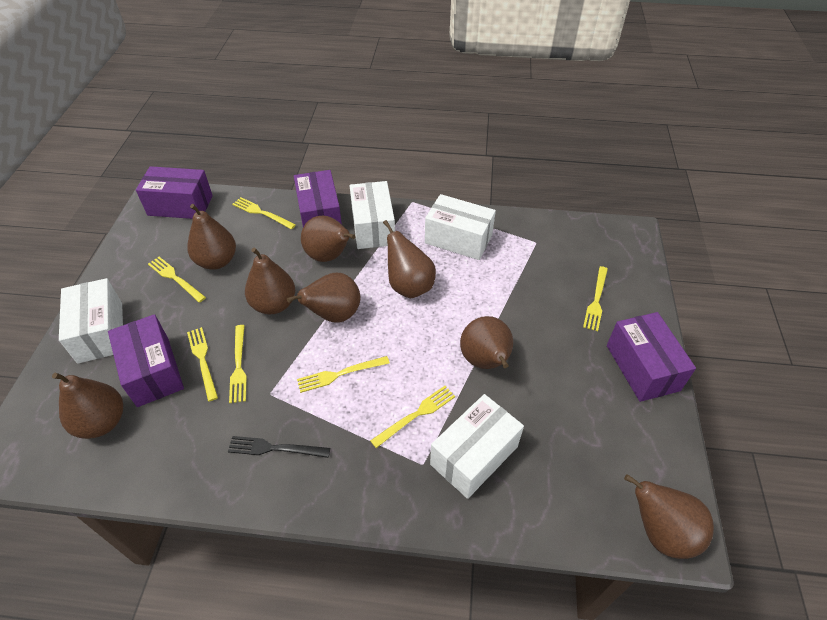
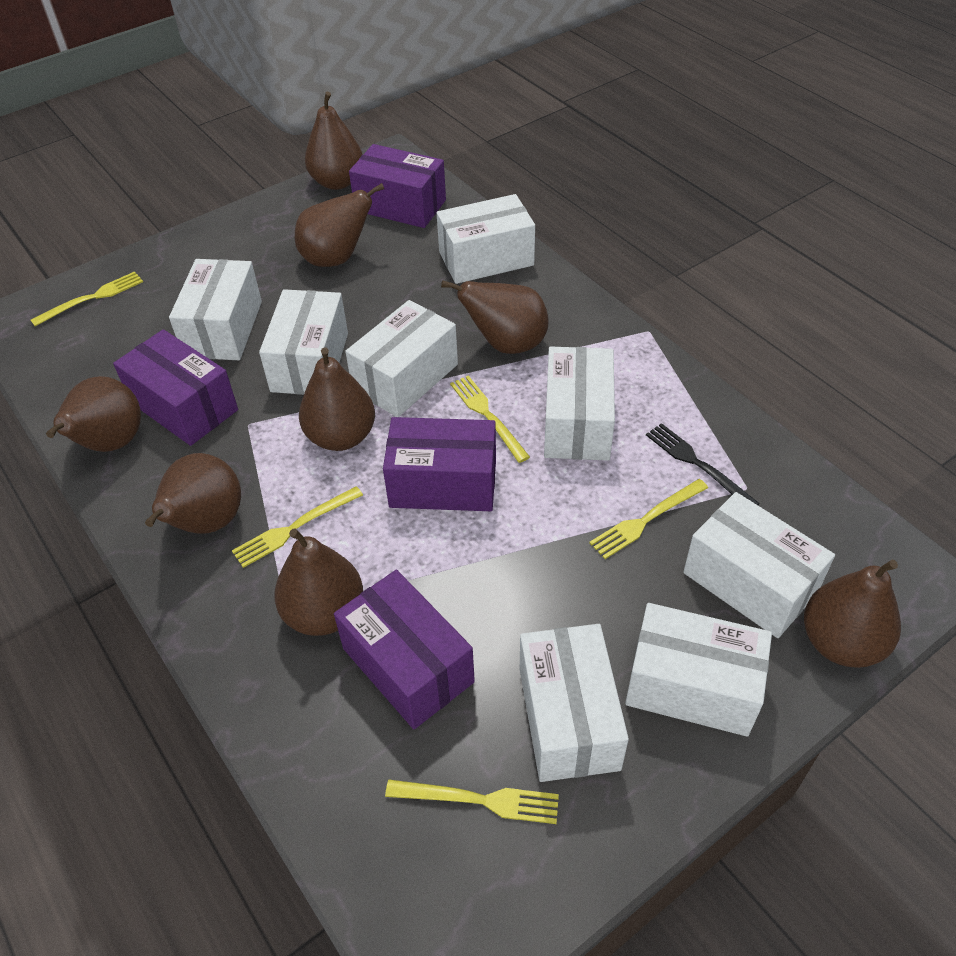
white box: [59,278,123,364] [350,181,395,249] [425,194,496,260] [430,394,524,499] = 4 -> [169,259,262,360] [259,289,348,395] [345,300,458,417] [436,194,535,284] [520,624,629,782] [544,346,615,461] [625,603,772,737] [683,492,835,638] = 8
yellow fork: [148,257,206,303] [187,327,218,401] [229,325,247,403] [232,197,296,230] [297,356,390,393] [370,386,455,448] [583,266,608,331] = 7 -> [31,271,143,326] [232,486,363,568] [385,780,559,824] [450,375,530,463] [589,479,708,559] = 5

